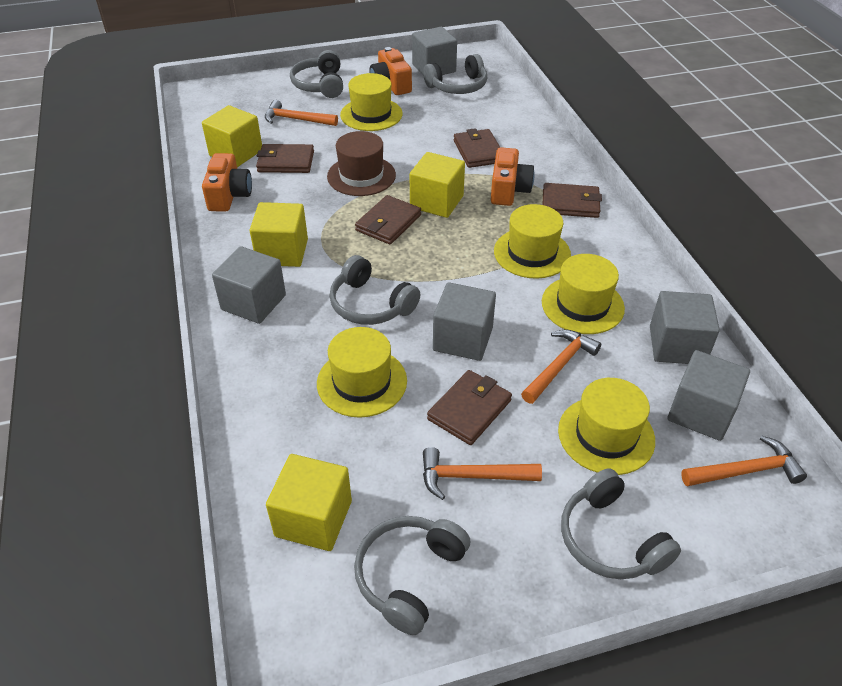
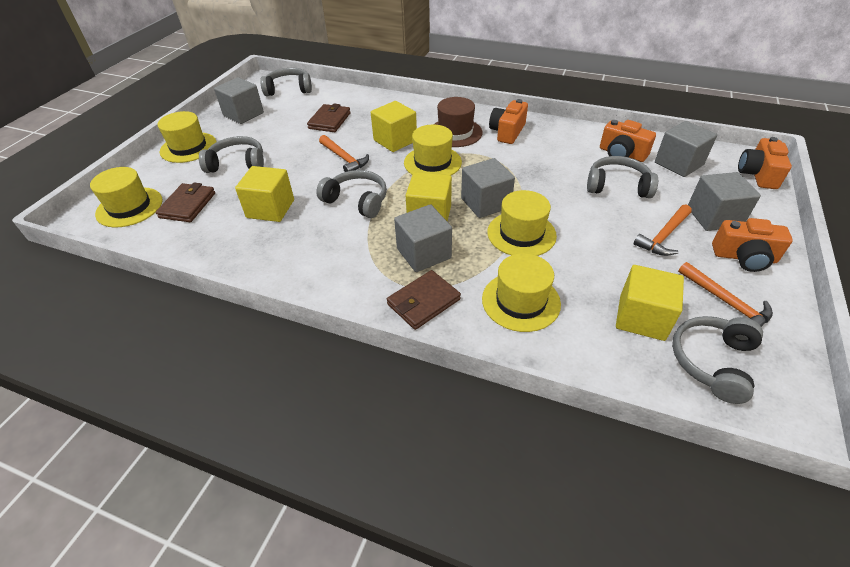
brown wallet: [256,144,314,173] [355,195,421,244] [427,370,512,445] [454,128,500,168] [543,183,602,218] = 5 -> [156,183,215,222] [307,103,351,132] [387,270,461,330] = 3
orange camera: [202,153,252,212] [370,47,412,95] [491,147,534,206] = 3 -> [489,99,528,144] [600,120,656,162] [712,218,793,272] [738,137,792,189] = 4
orange hammer: [265,100,338,126] [423,447,542,500] [521,329,601,404] [681,436,807,486] = 4 -> [319,135,369,172] [634,205,692,256] [678,262,773,327] = 3

